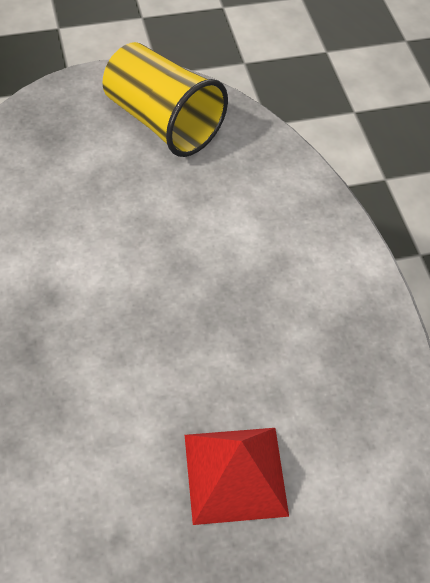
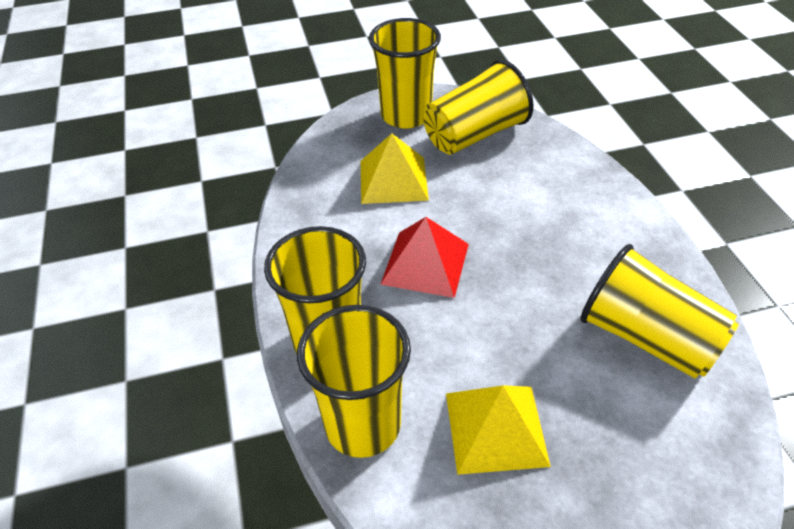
yellow cup: [103,42,228,157] = 1 -> [264,226,366,354] [297,305,411,458] [369,18,441,129] [423,60,534,155] [580,244,739,378] = 5
yellow pyramid: none = 0 -> [361,133,429,204] [446,385,551,475] = 2

